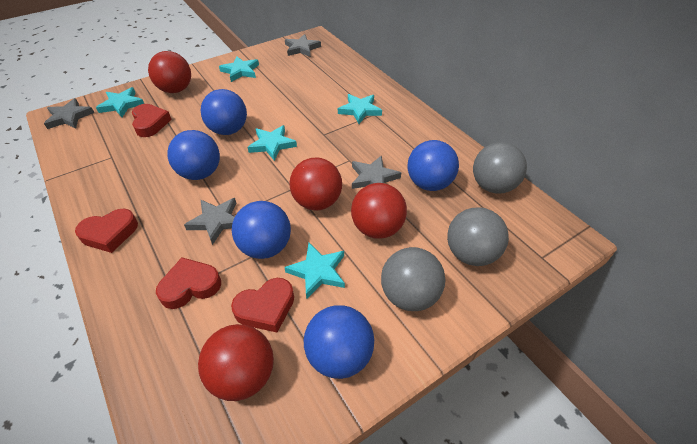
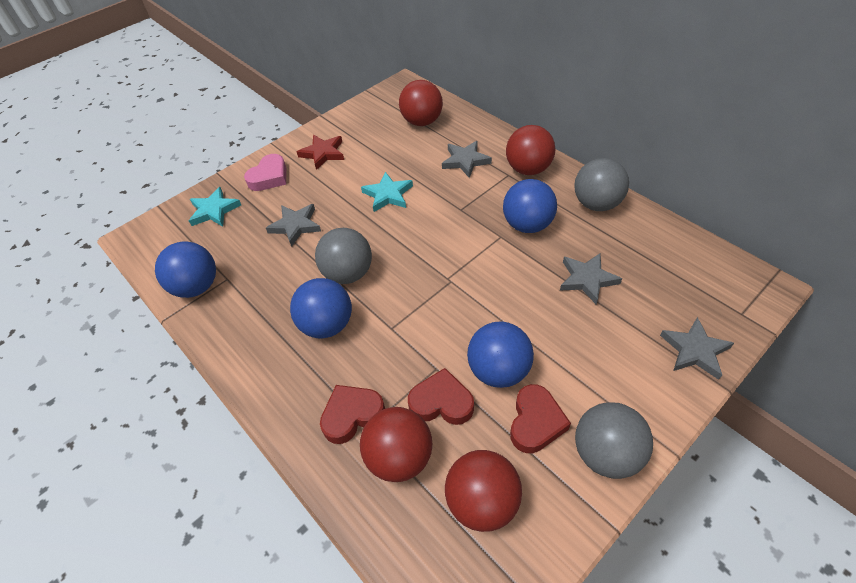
blue ball: [167,130,220,180] [201,89,247,135] [232,201,291,259] [304,305,374,379] [408,140,459,191] = 5 -> [155,241,216,298] [290,278,352,339] [467,321,534,388] [503,179,557,233] = 4
pink heart: none = 0 -> [244,154,286,191] = 1
red heart: [75,209,138,253] [132,104,172,137] [156,257,221,309] [231,278,294,332] = 4 -> [320,385,385,444] [408,368,474,425] [510,384,571,453] = 3
red star: none = 0 -> [297,135,344,170] = 1
turquoise star: [96,87,144,117] [219,56,259,82] [247,125,297,161] [284,243,345,299] [338,94,382,124] = 5 -> [189,187,241,227] [361,172,413,212] = 2

